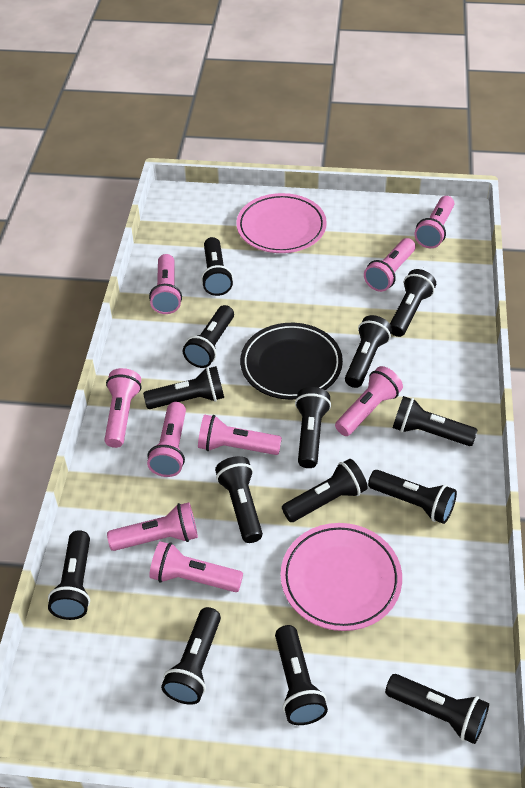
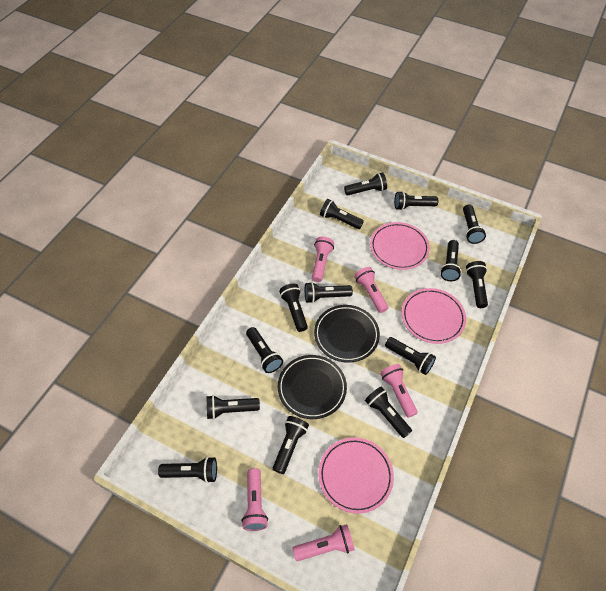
black plate: [240,323,343,400] = 1 -> [278,355,347,419] [314,305,380,363] = 2
pink flashlight: [104,368,142,448] [107,502,198,551] [147,402,186,477] [149,254,182,314] [149,541,243,592] [198,415,282,455] [335,366,403,436] [364,238,416,292] [415,196,454,248] = 9 -> [241,468,268,531] [293,524,355,561] [312,237,334,282] [354,267,388,313] [380,364,418,418] = 5
pink plate: [236,193,327,253] [281,523,402,631] = 2 -> [318,437,394,514] [370,222,430,270] [402,288,466,344] = 3

